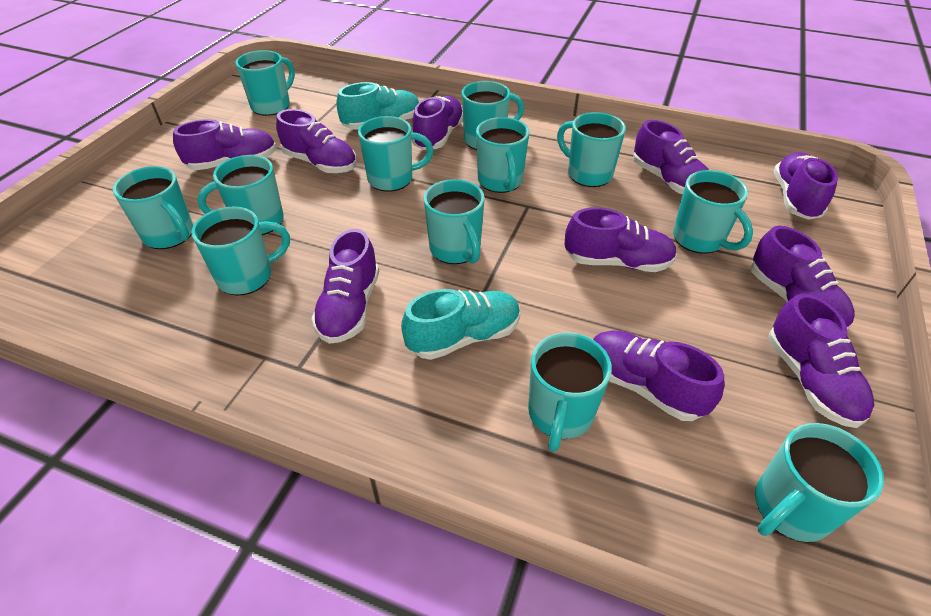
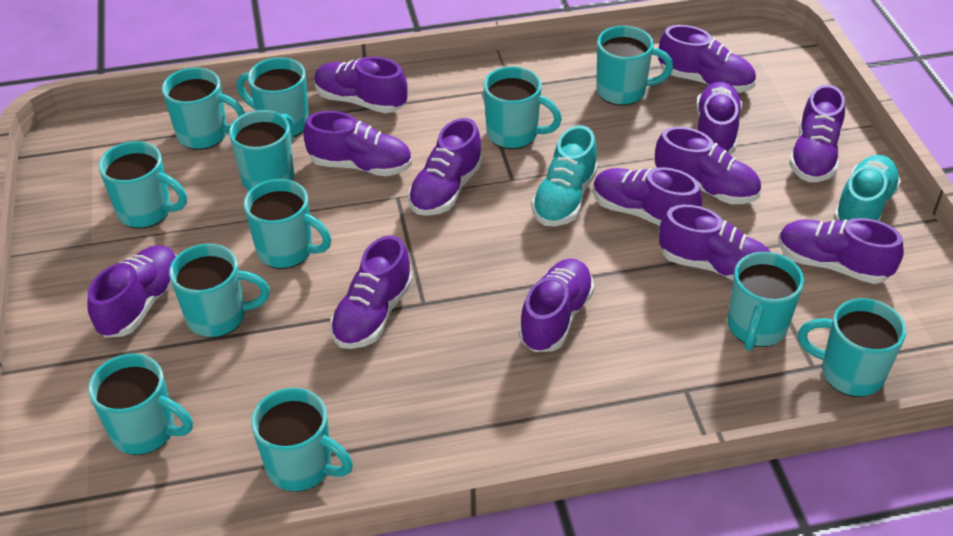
purple shoe: [173,119,277,170] [276,109,357,173] [312,229,379,344] [412,96,463,150] [565,208,677,272] [593,330,724,421] [633,120,709,194] [751,226,855,330] [768,294,874,428] [774,152,838,220] = 10 -> [88,245,177,337] [304,111,412,177] [314,57,408,113] [330,235,412,349] [408,118,483,216] [518,259,594,352] [593,167,702,226] [655,127,761,204] [658,25,756,93] [659,205,771,280] [696,82,742,155] [778,218,904,284] [789,85,845,182] = 13

